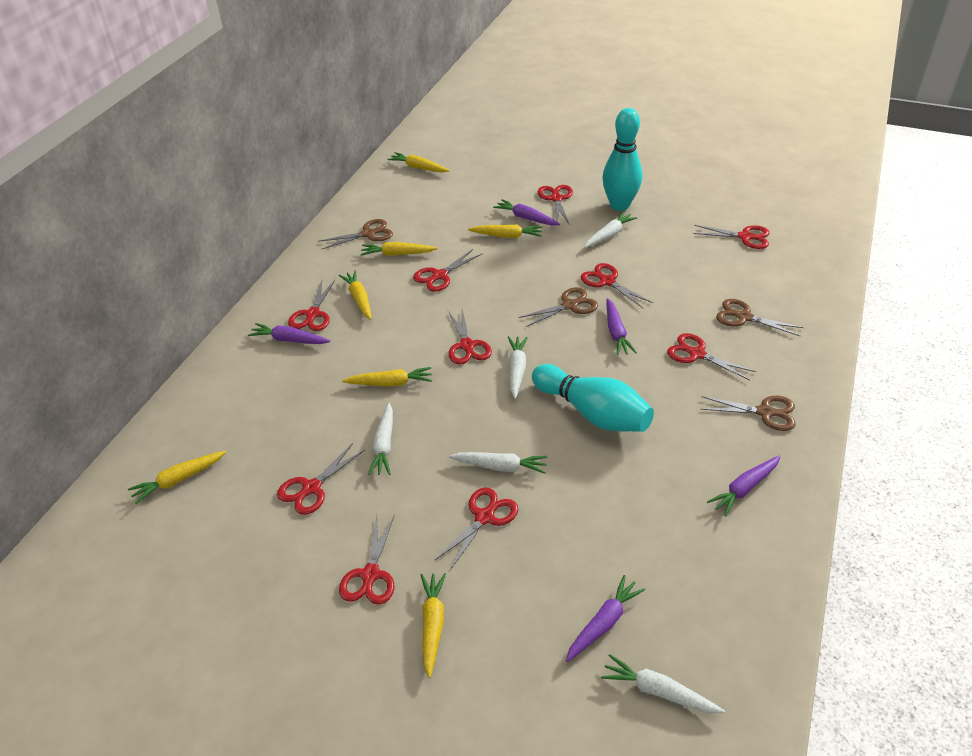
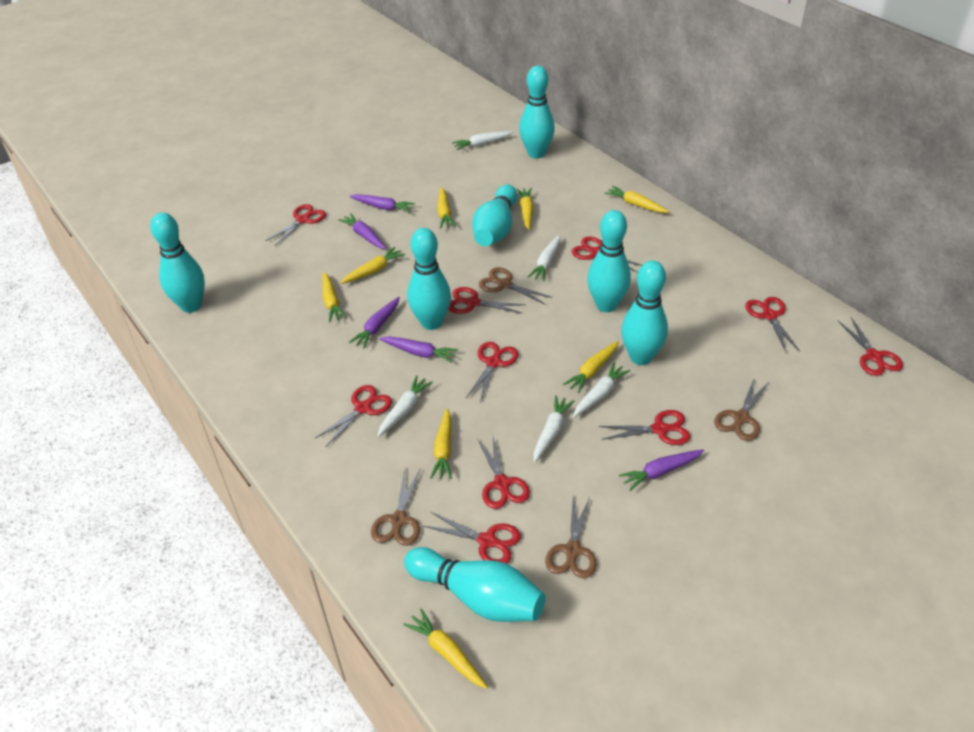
turquoise bowling pin: [532,364,654,432] [602,108,642,211] = 2 -> [150,212,205,313] [404,547,546,622] [407,228,451,330] [472,185,517,246] [519,66,555,159] [587,210,631,312] [621,261,668,365] = 7
yellow carrot: [128,451,226,504] [339,270,372,320] [342,367,432,387] [361,242,437,256] [387,152,450,172] [421,573,446,678] [468,225,542,238] = 7 -> [323,272,347,323] [340,247,405,284] [403,608,488,689] [430,408,452,479] [437,187,456,229] [516,188,534,230] [563,341,619,393] [605,186,669,213] = 8

